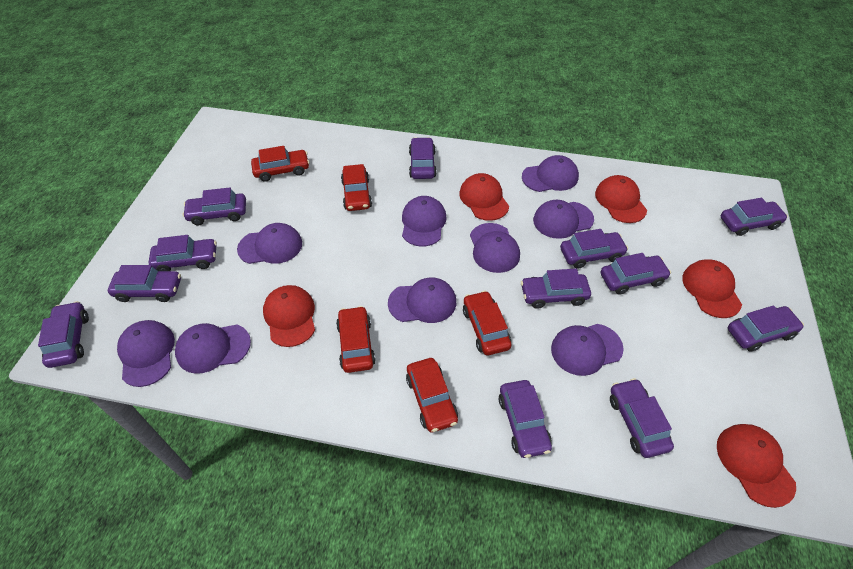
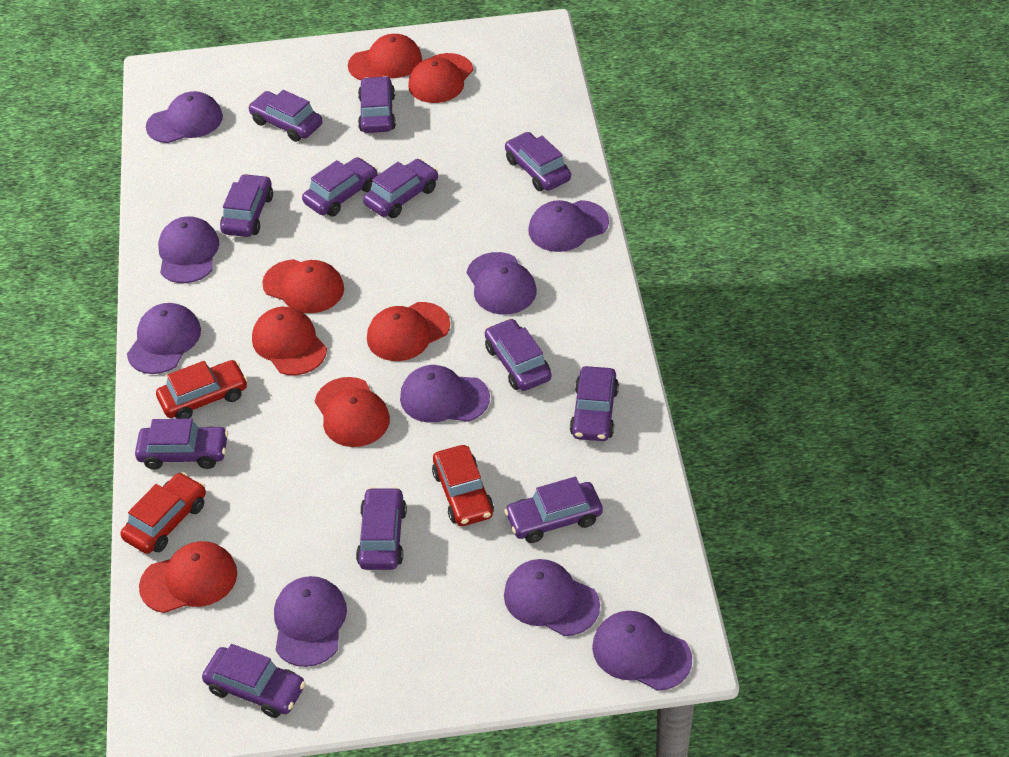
red cap: [263,285,315,347] [459,173,509,221] [595,175,647,223] [682,259,742,318] [717,424,796,508] = 5 -> [139,541,237,613] [252,307,327,375] [262,259,344,313] [315,377,390,447] [348,34,422,80] [367,302,450,361] [408,53,473,103] = 7
red car: [251,146,309,182] [336,306,376,373] [341,164,372,211] [406,358,458,432] [463,291,511,355] = 5 -> [121,472,206,554] [156,360,248,419] [432,445,494,526] = 3

